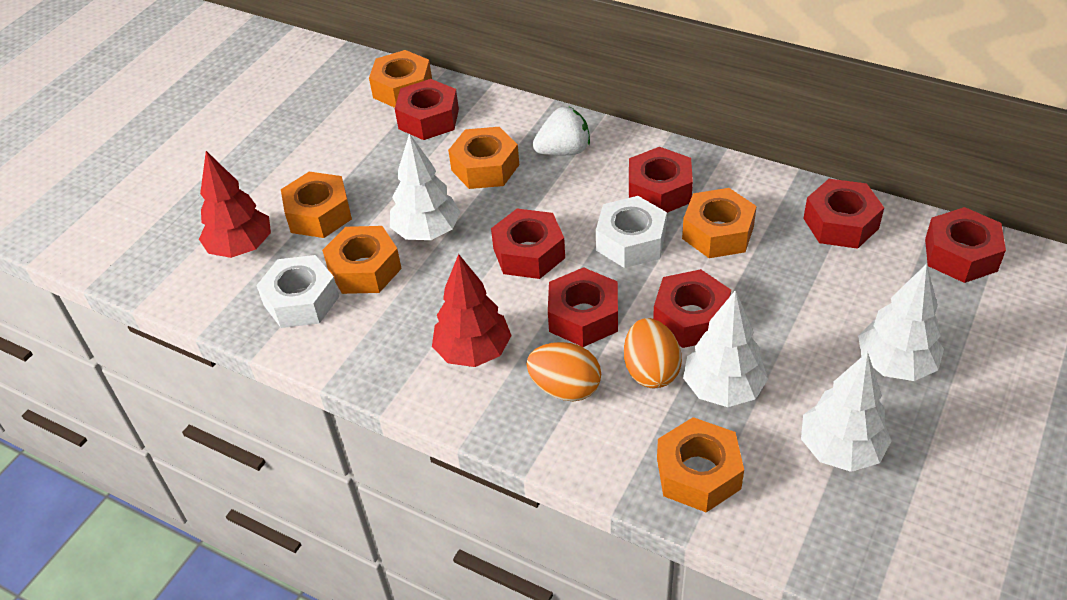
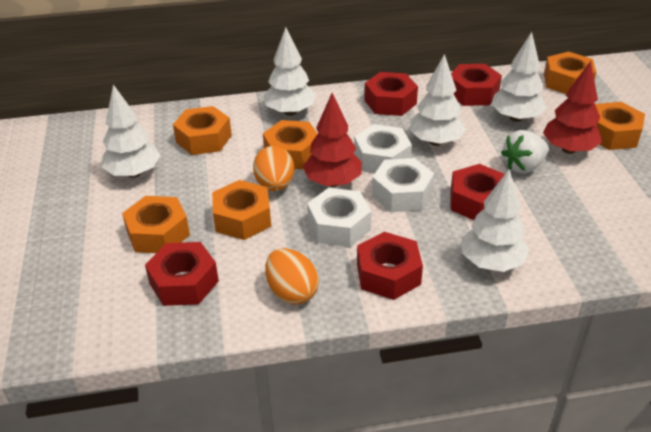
red nut: [395,79,459,140] [491,209,565,279] [548,267,618,347] [629,147,693,213] [653,269,731,348] [803,179,884,249] [925,207,1006,283] = 7 -> [145,242,219,306] [357,232,423,300] [364,72,418,116] [450,164,505,220] [451,64,502,106] = 5
white nut: [256,255,339,328] [596,196,667,268] = 2 -> [307,188,372,247] [354,124,412,173] [372,158,434,212] = 3
white tree: [390,133,461,240] [683,290,768,407] [801,352,891,472] [858,264,944,381] = 4 -> [101,85,161,178] [263,27,316,116] [409,54,466,146] [461,169,530,272] [491,32,546,122] = 5

